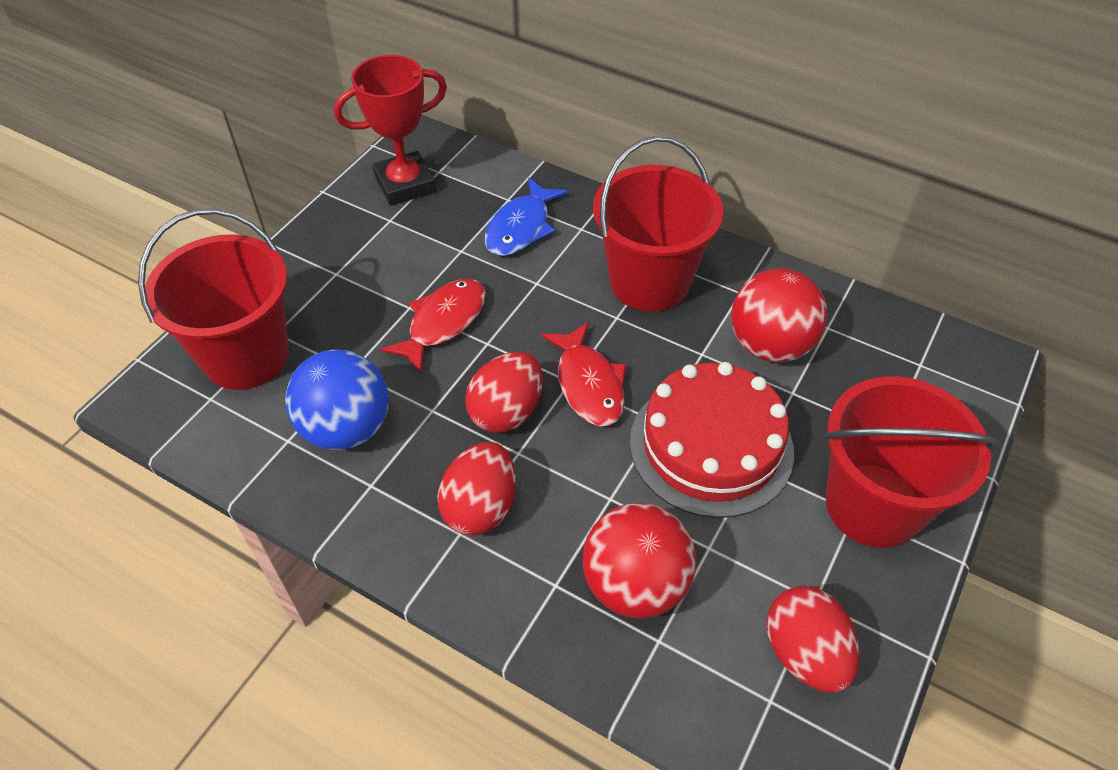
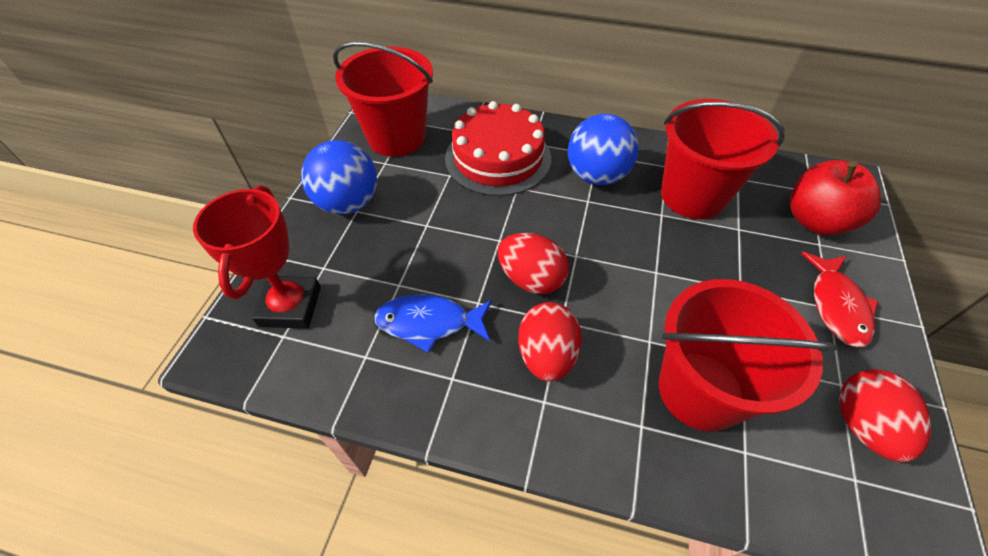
blue ball: [285,350,388,450] = 1 -> [301,140,377,214] [568,114,639,185] = 2
red apple: none = 0 -> [790,160,881,235] = 1
red ball: [583,503,696,619] [731,268,828,363] = 2 -> none = 0
red fish: [380,279,486,373] [541,322,626,426] = 2 -> [801,252,879,348] = 1

